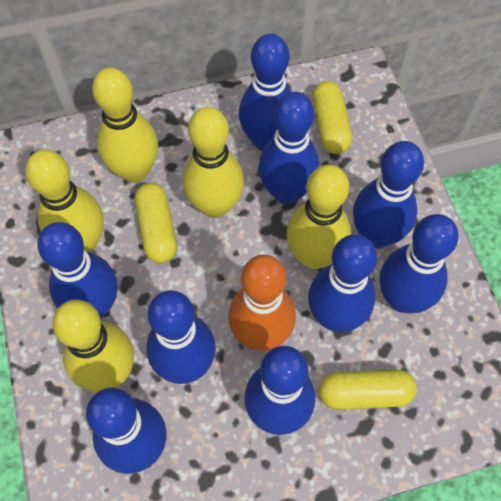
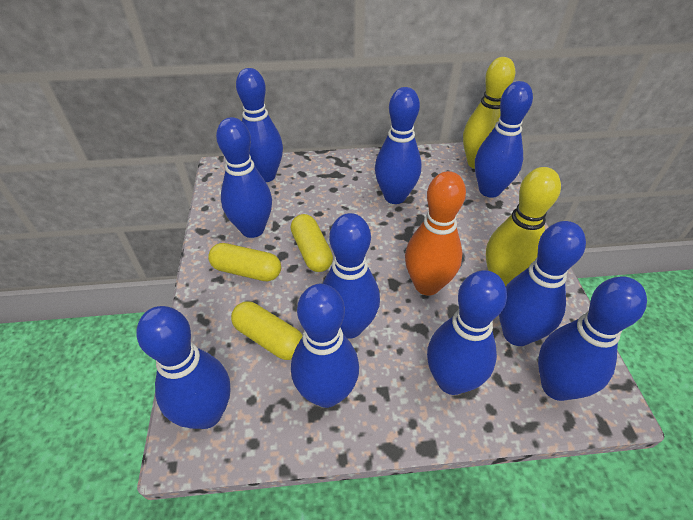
blue bowling pin: [37,222,118,318] [86,388,167,474] [146,290,216,384] [239,34,291,151] [244,346,315,435] [259,92,320,204] [308,234,377,332] [353,141,424,248] [380,214,459,314] = 9 -> [137,306,230,429] [216,117,272,238] [236,68,283,182] [291,284,359,408] [323,213,380,339] [375,87,422,204] [427,270,507,395] [475,81,533,198] [499,221,586,346] [538,276,647,401] = 10
yellow bowling pin: [25,150,104,252] [52,300,134,392] [92,68,158,183] [183,107,244,218] [287,165,351,269] = 5 -> [463,57,515,169] [486,167,561,287] = 2

